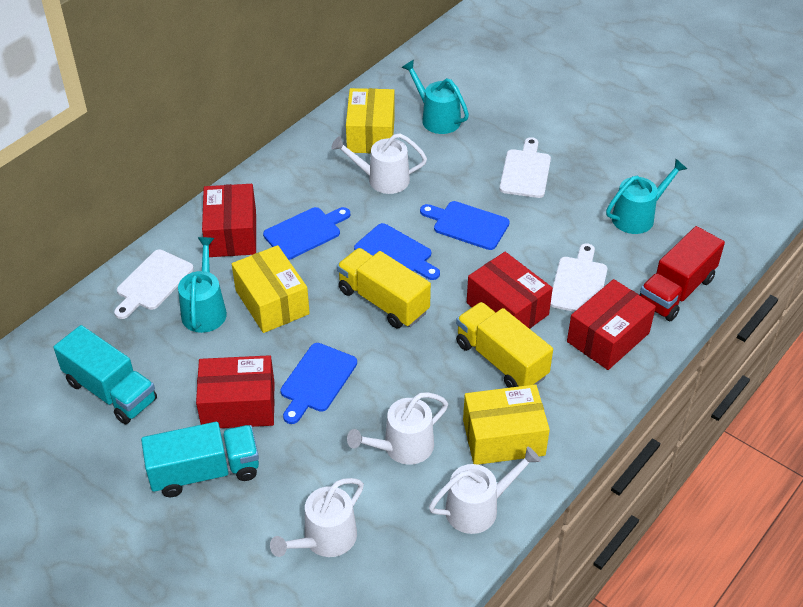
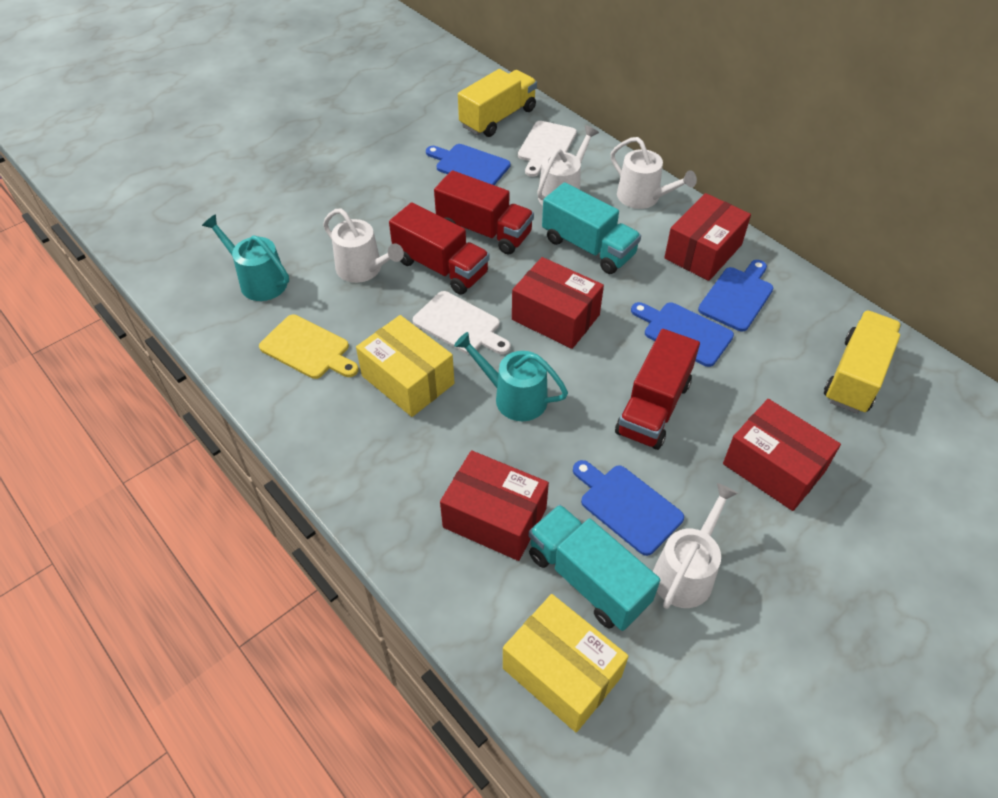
red truck: [639,226,725,321] = 1 -> [389,202,490,295] [434,170,534,255] [615,329,700,450] = 3
turquoise watering can: [178,237,227,333] [401,60,469,134] [606,159,687,234] = 3 -> [202,214,289,301] [454,332,568,421] = 2
white cutting board: [114,250,194,319] [499,137,551,198] [550,243,607,312] = 3 -> [413,291,510,354] [518,121,577,177] = 2
yellow box: [232,245,310,333] [346,88,395,153] [463,384,550,465] = 3 -> [356,315,454,417] [503,594,629,732] = 2
yellow cutting board: none = 0 -> [259,315,359,379] = 1

